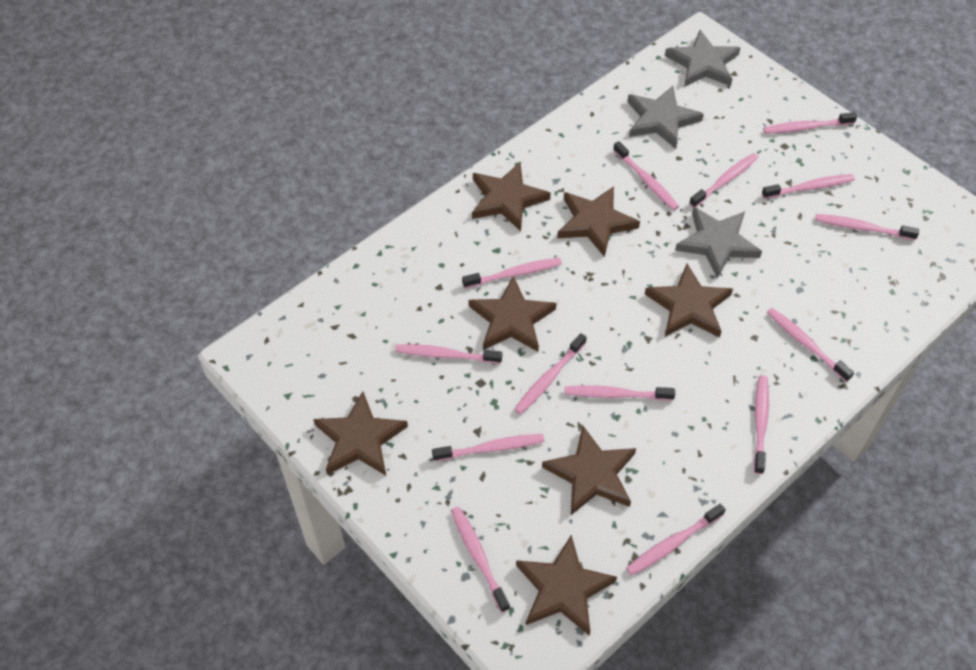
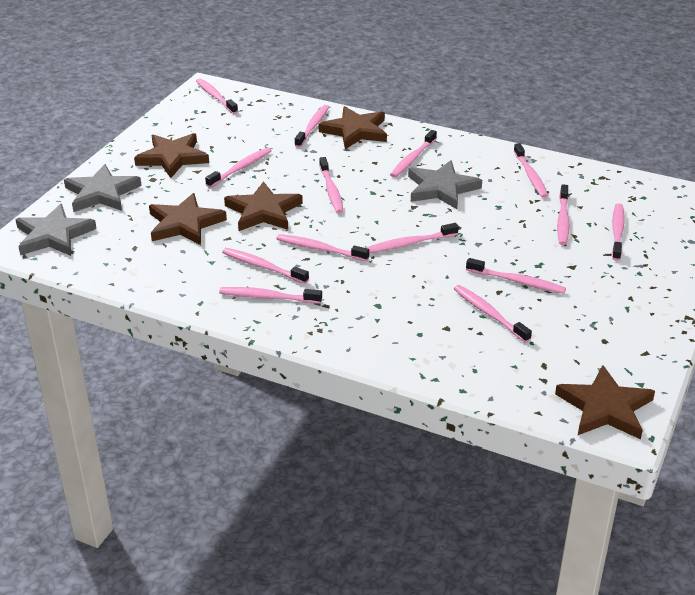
brown star: [313,391,408,475] [469,276,556,352] [472,162,551,231] [516,535,617,636] [542,425,636,515] [557,186,640,257] [645,264,733,338] = 7 -> [134,133,209,178] [149,193,227,245] [224,181,303,231] [319,106,387,149] [555,365,655,439] = 5

